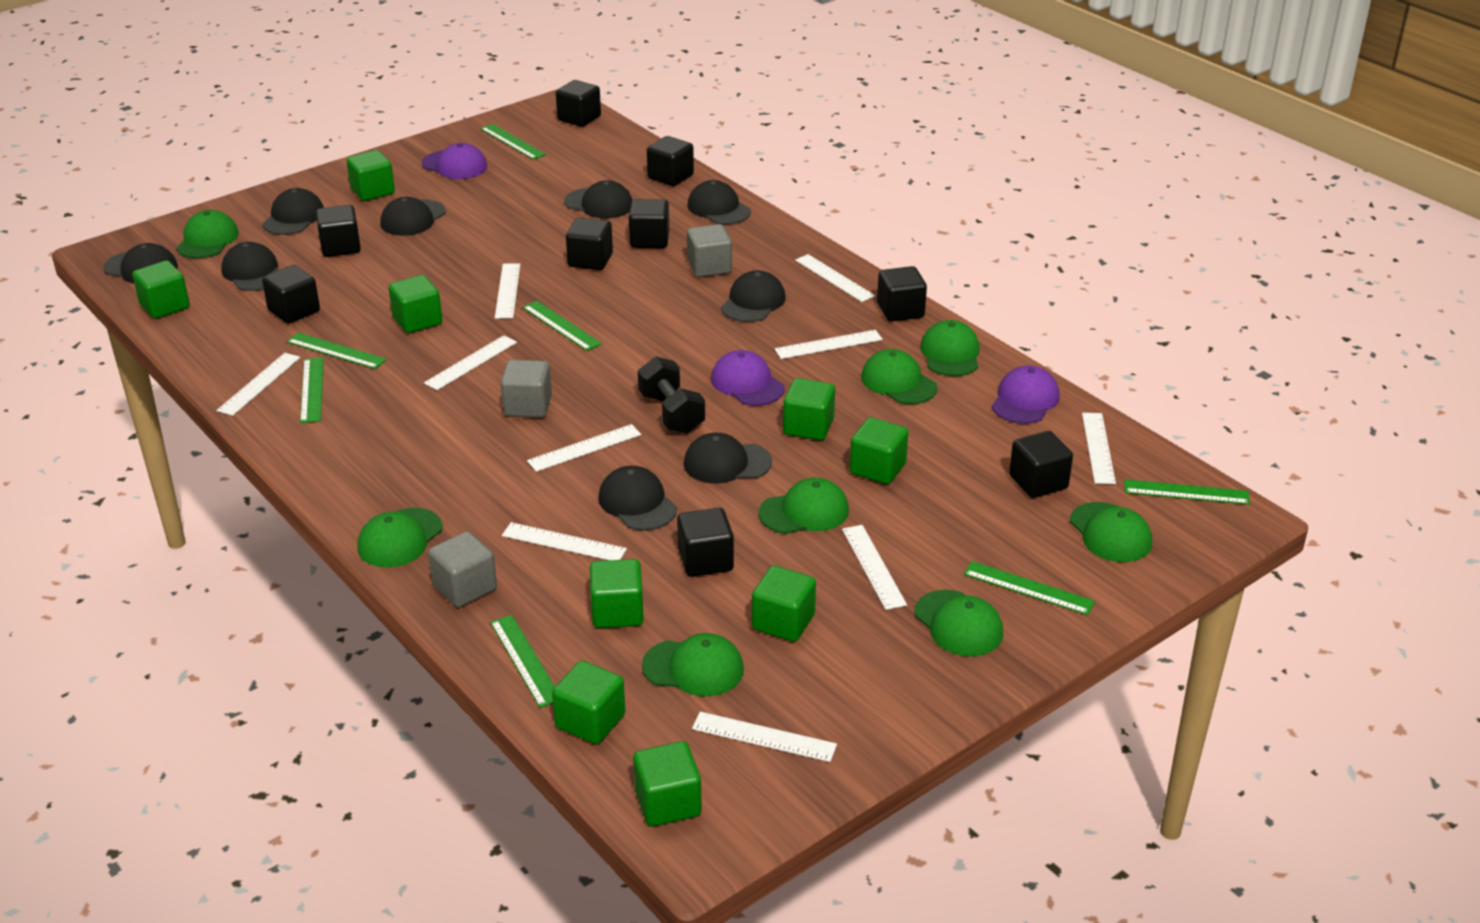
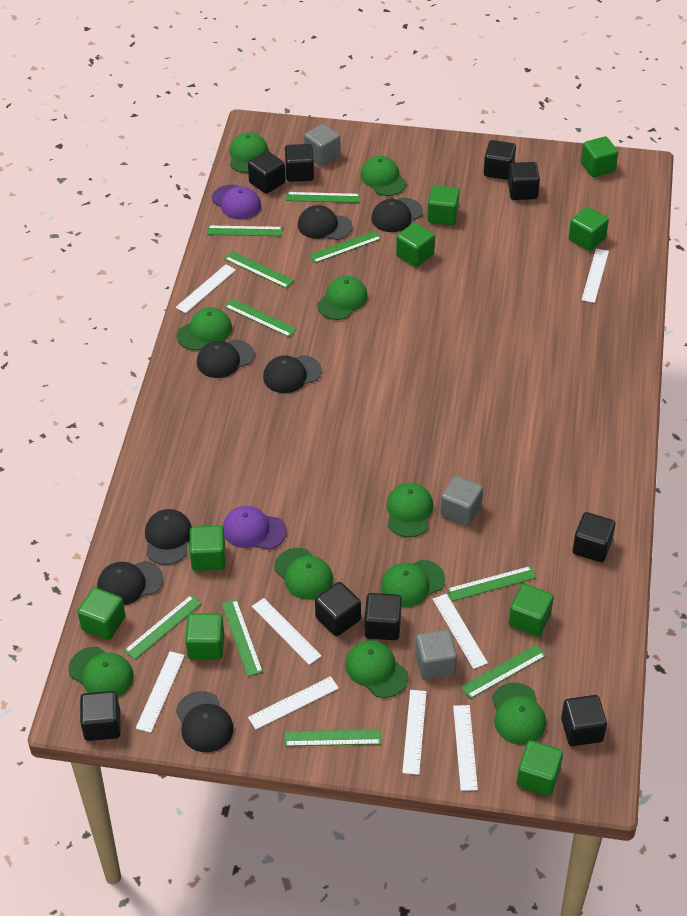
black cap: [103,243,178,283] [221,242,279,291] [263,188,324,235] [380,197,446,236] [564,180,632,218] [598,466,677,530] [684,433,772,484] [688,180,751,225] [721,270,786,322] = 9 -> [97,561,163,605] [145,509,192,565] [176,691,233,752] [197,339,254,378] [263,355,322,393] [298,205,353,240] [371,198,423,232] = 7
black dumbbell: [638,356,705,434] = 1 -> none = 0
green cap: [176,210,239,258] [357,508,443,567] [642,633,744,696] [758,478,849,534] [861,349,937,404] [914,590,1003,656] [920,320,980,376] [1070,502,1152,562] = 8 -> [68,647,134,697] [177,307,232,350] [230,132,268,173] [275,548,333,599] [317,276,368,320] [345,640,408,698] [360,156,407,196] [381,559,445,607] [386,483,433,537] [492,683,546,745] = 10
green ruler: [287,332,387,369] [300,357,324,423] [480,124,546,160] [490,615,555,708] [523,301,602,351] [964,561,1095,615] [1124,479,1250,505] = 7 -> [124,595,202,660] [207,225,283,236] [222,599,263,677] [224,251,294,288] [225,299,297,337] [285,729,381,746] [286,192,360,203] [309,231,382,263] [447,566,536,601] [461,644,546,699] = 10
purple cap: [422,143,487,179] [711,350,785,406] [992,365,1060,424] = 3 -> [212,185,261,220] [223,506,287,550] = 2
white ruler: [217,353,300,416] [424,335,517,390] [495,263,520,319] [502,522,627,560] [527,424,641,472] [692,712,837,762] [775,330,883,359] [795,254,875,302] [842,525,907,610] [1082,413,1116,484] = 10 -> [136,651,185,733] [176,264,236,313] [248,676,339,730] [252,598,321,665] [402,690,427,775] [433,594,488,669] [453,705,478,791] [582,249,609,303] = 8

